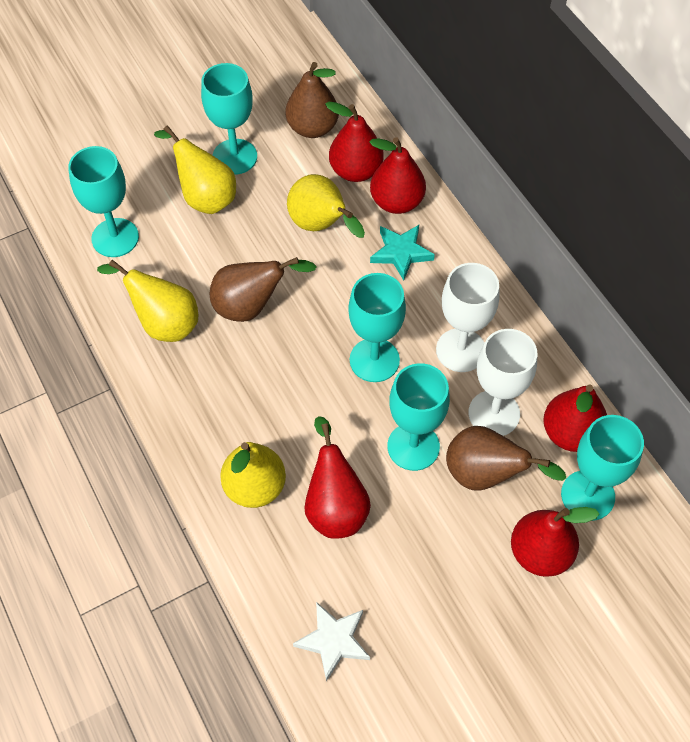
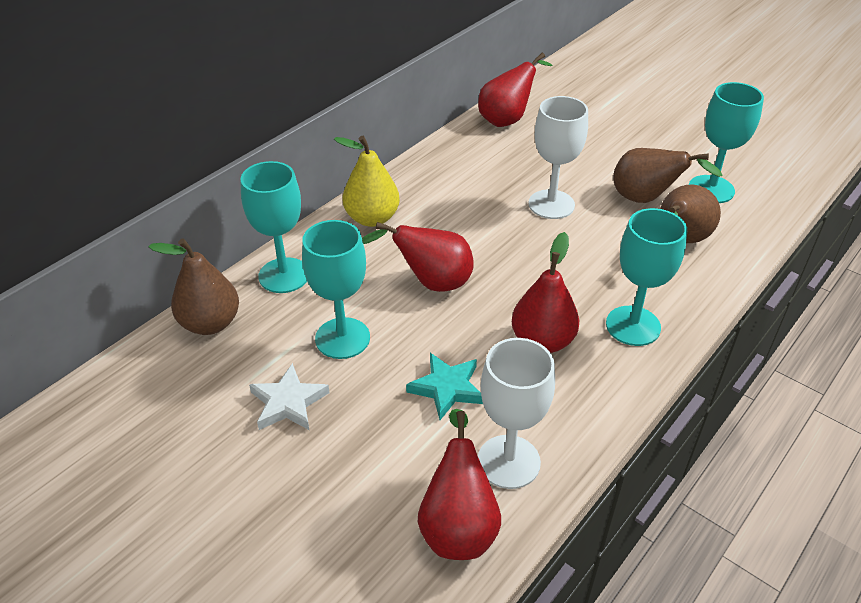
red pear: [305,416,371,539] [325,102,384,182] [369,137,426,214] [511,507,599,577] [543,384,607,452] = 5 -> [362,222,474,292] [418,409,501,560] [478,53,552,127] [512,232,579,353] = 4
turquoise goblet: [68,146,139,257] [201,63,257,175] [348,273,406,382] [387,363,450,471] [561,415,644,521] = 5 -> [240,161,307,293] [302,220,370,359] [606,208,687,346] [689,82,764,203] = 4
yellow pear: [97,260,198,342] [154,125,236,214] [220,442,286,508] [287,174,365,238] = 4 -> [334,136,400,227] = 1

